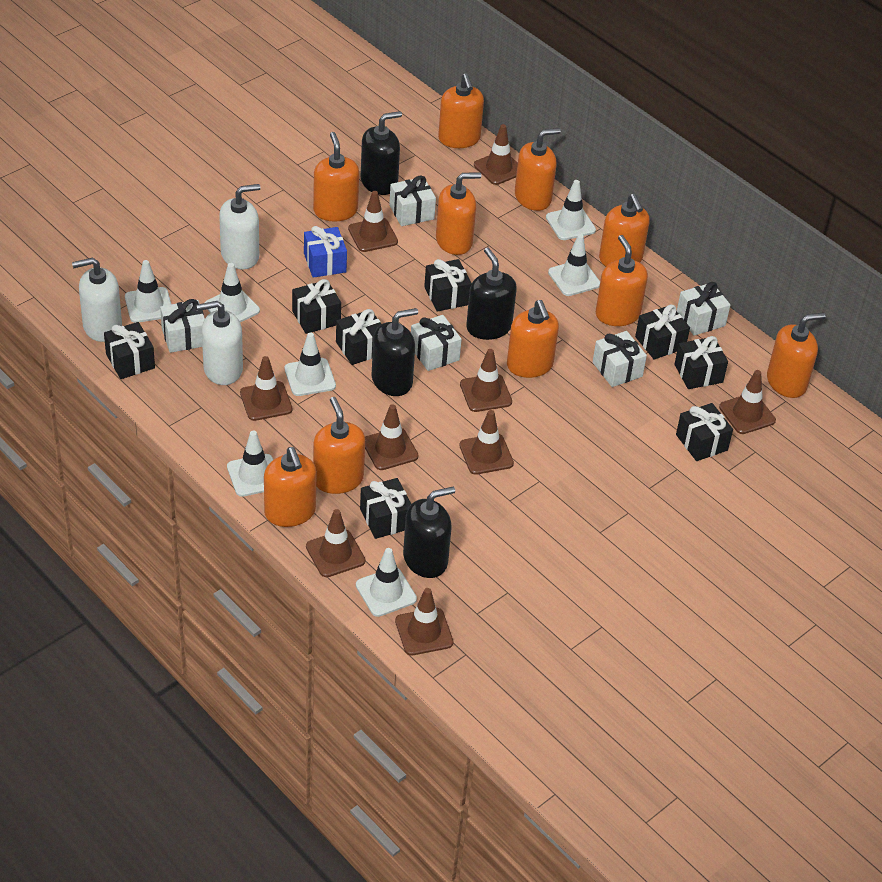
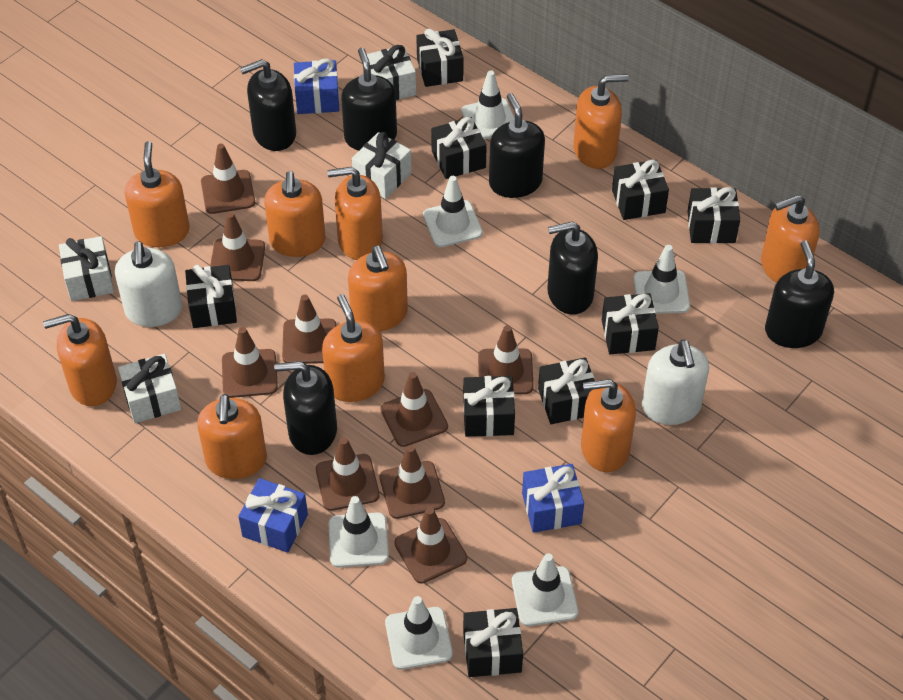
black gift: [104,322,155,379] [292,279,341,334] [336,309,381,365] [360,478,411,539] [424,259,472,312] [635,305,690,360] [675,336,728,389] [676,403,733,461] = 8 -> [185,265,237,328] [416,29,464,87] [431,117,487,179] [463,376,515,437] [463,608,523,677] [538,357,595,424] [602,293,659,354] [612,160,669,220] [687,187,740,243] = 9
black soap dispenser: [361,111,402,195] [372,308,418,396] [403,487,455,578] [466,247,517,340] = 4 -> [240,59,296,151] [274,361,337,455] [341,47,397,151] [489,93,545,198] [547,221,598,315] [765,241,834,348] = 6
blue gift: [304,226,347,278] = 1 -> [238,478,308,553] [294,58,340,114] [522,464,584,533] = 3
white gift: [160,299,205,353] [389,175,436,226] [411,315,462,371] [593,331,647,387] [677,282,730,336] = 5 -> [59,236,114,301] [118,354,181,423] [352,132,412,199] [367,45,416,100] = 4
white soap dispenser: [72,258,122,342] [197,301,243,385] [219,184,260,269] = 3 -> [115,241,183,327] [642,339,709,425] = 2
white traffic cone: [125,260,171,323] [205,263,260,322] [227,431,273,497] [285,332,336,396] [356,548,417,617] [546,180,596,240] [548,234,600,296] = 7 -> [329,496,389,568] [385,596,453,670] [423,176,483,247] [461,70,515,140] [512,553,578,626] [633,245,690,314] = 6

